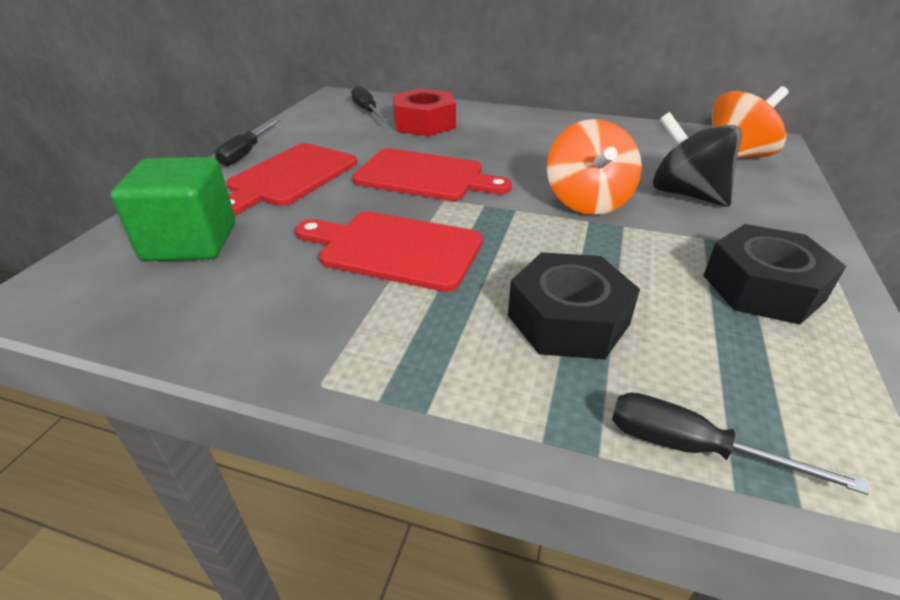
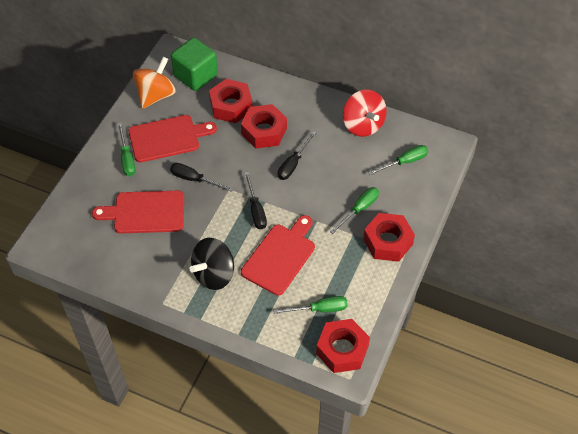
black nut: [508,252,640,359] [703,224,846,325] = 2 -> none = 0
green screwdriver: none = 0 -> [118,123,136,176] [273,296,348,314] [330,187,379,234] [368,145,428,175] = 4
orange spinning top: [547,119,642,215] [712,86,789,158] = 2 -> [133,57,176,109] = 1
red nut: [393,88,456,136] = 1 -> [209,79,253,123] [241,104,287,148] [316,319,370,373] [363,213,415,262] = 4
red spinning top: none = 0 -> [343,90,387,137] = 1

